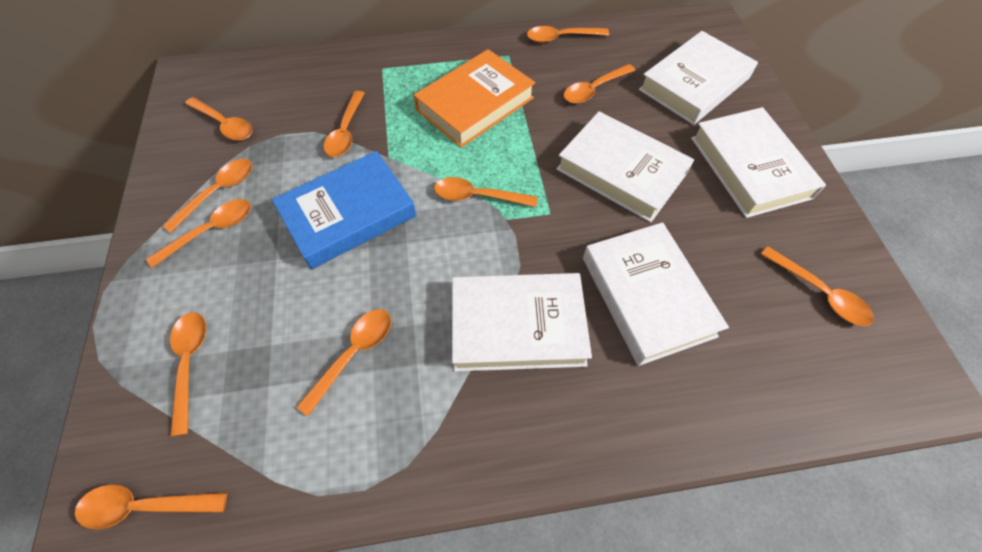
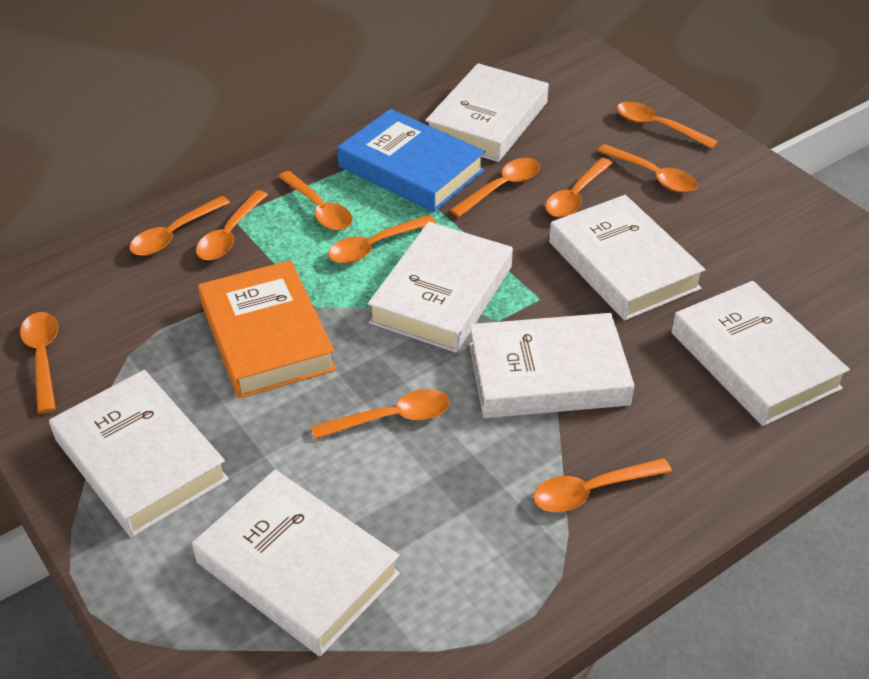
white book: [452,273,592,372] [556,111,694,222] [583,222,729,366] [639,31,758,125] [691,107,826,218] = 5 -> [49,370,229,537] [192,470,400,656] [368,222,513,353] [425,63,549,162] [469,313,635,418] [549,195,706,321] [671,281,850,426] = 7

